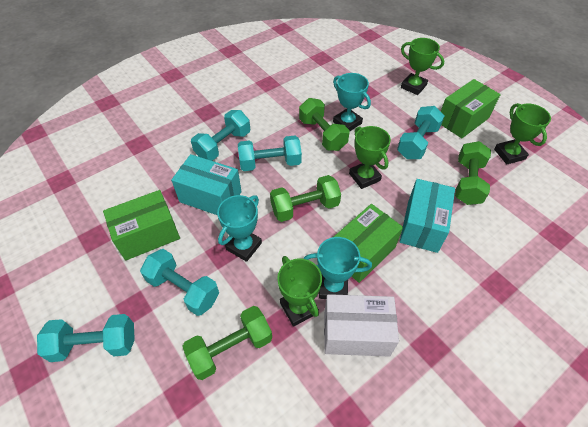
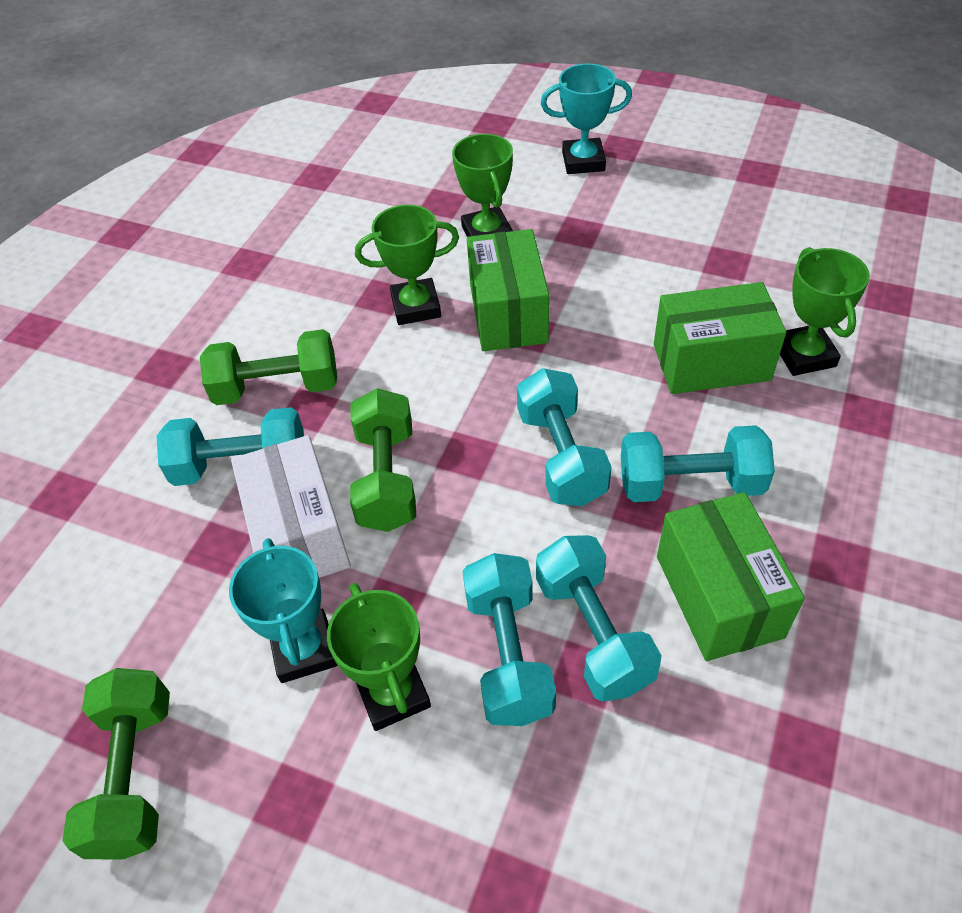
green dumbbell: [182,306,272,380] [270,175,341,222] [299,98,349,151] [455,141,491,205] = 4 -> [62,668,170,859] [200,329,337,405] [350,388,416,532] = 3
turquoise box: [171,154,242,215] [400,179,455,253] = 2 -> none = 0
turquoise trophy: [217,195,262,262] [304,237,372,299] [333,73,371,132] = 3 -> [229,538,338,683] [541,63,632,174] = 2

